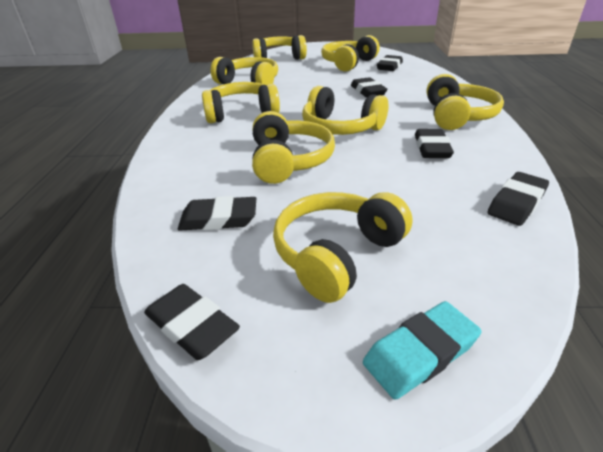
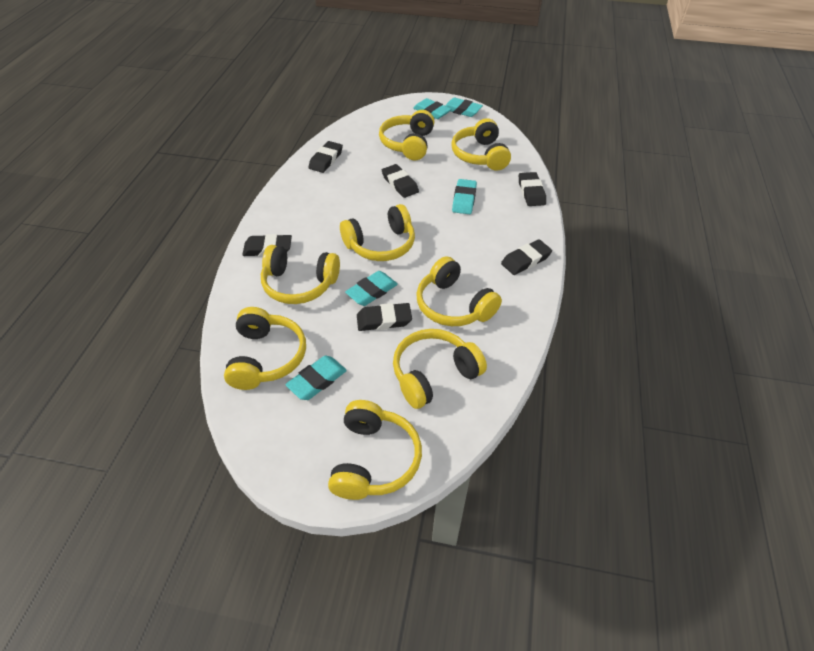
turquoise eraser: [363,301,481,400] = 1 -> [285,356,347,400] [345,271,398,306] [413,98,451,119] [445,98,483,117] [452,179,477,214] = 5

